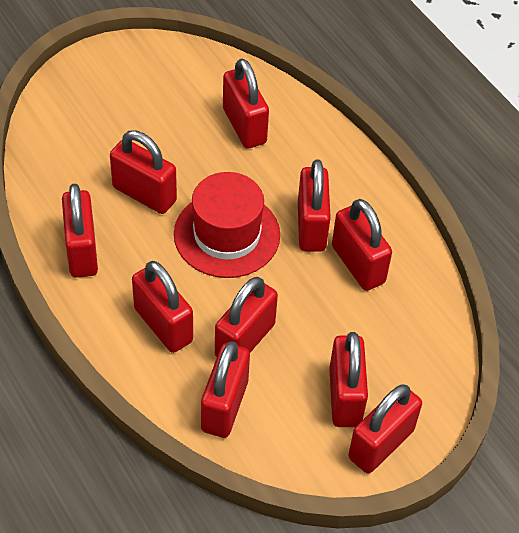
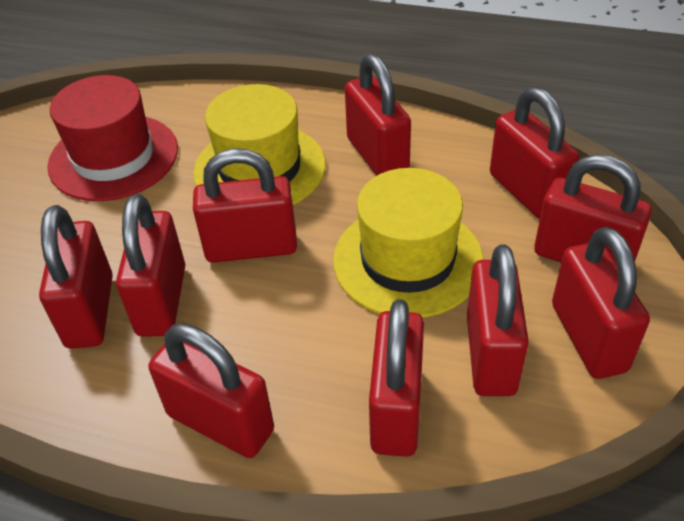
yellow hat: none = 0 -> [193,84,326,205] [333,168,484,318] = 2

